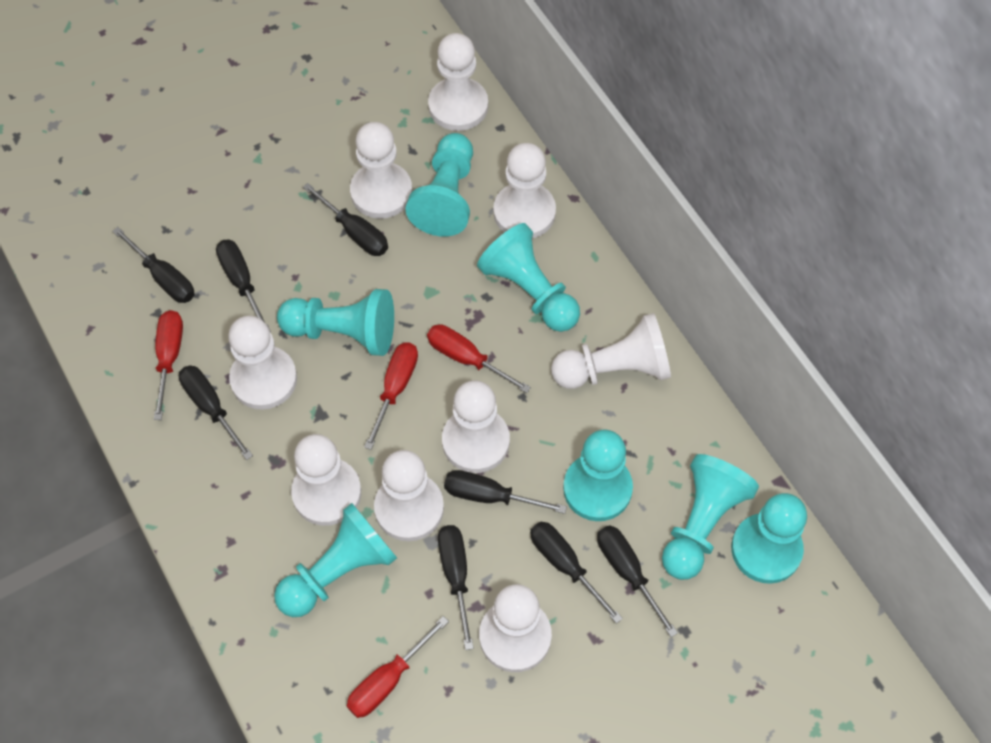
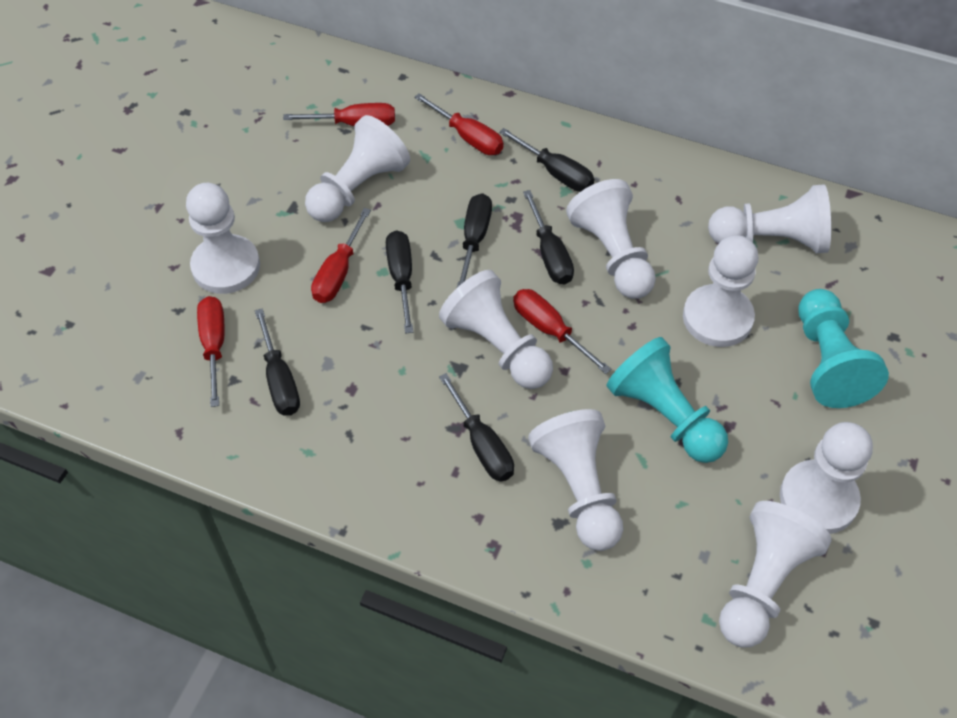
black screwdriver: [112,227,195,303] [179,365,253,460] [216,239,271,332] [303,183,388,256] [438,525,474,650] [444,470,567,514] [530,521,623,624] [597,525,678,637] = 8 -> [255,308,300,416] [386,230,413,334] [439,373,514,482] [457,193,492,287] [499,128,594,192] [523,190,574,284] = 6
red screwdriver: [154,310,183,420] [347,616,449,718] [364,342,418,450] [427,324,531,393] = 4 -> [197,296,225,407] [283,103,395,126] [311,208,371,303] [414,93,503,155] [513,289,611,374] = 5
turquoise pawn: [274,503,397,617] [277,289,394,356] [406,133,473,237] [477,223,580,332] [563,429,633,521] [662,454,759,580] [731,493,807,584] = 7 -> [606,337,728,463] [799,289,889,408] = 2

